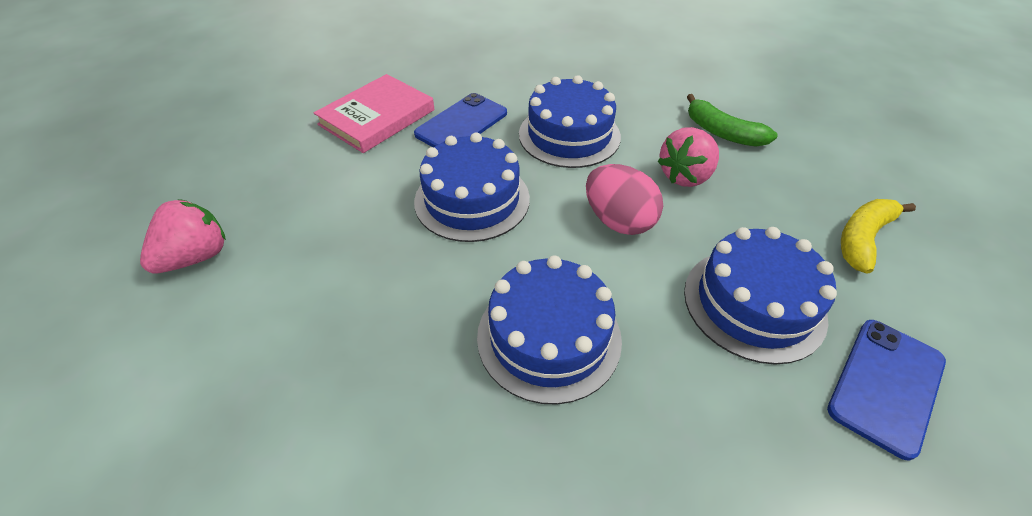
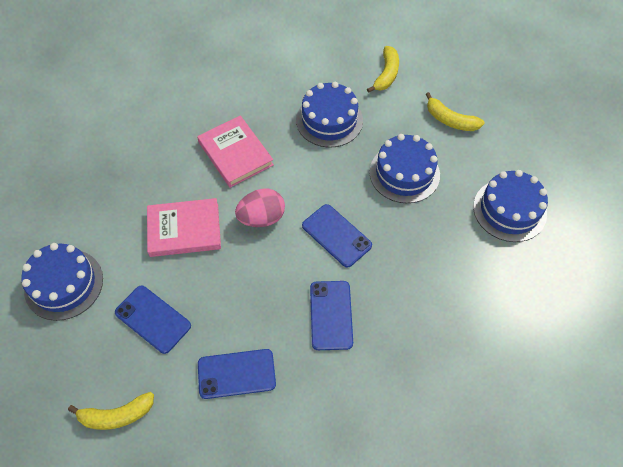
blue phone: [414,93,507,147] [827,320,946,461] = 2 -> [115,286,191,354] [198,349,276,399] [302,204,372,267] [310,281,353,350] = 4
green banana: [687,94,778,147] = 1 -> none = 0
pink book: [314,74,435,153] = 1 -> [147,198,221,257] [197,115,274,188] = 2
pink strawberry: [140,199,226,274] [657,127,719,187] = 2 -> none = 0
yellow banana: [841,199,916,274] = 1 -> [68,392,154,430] [367,46,399,93] [426,92,484,131] = 3

